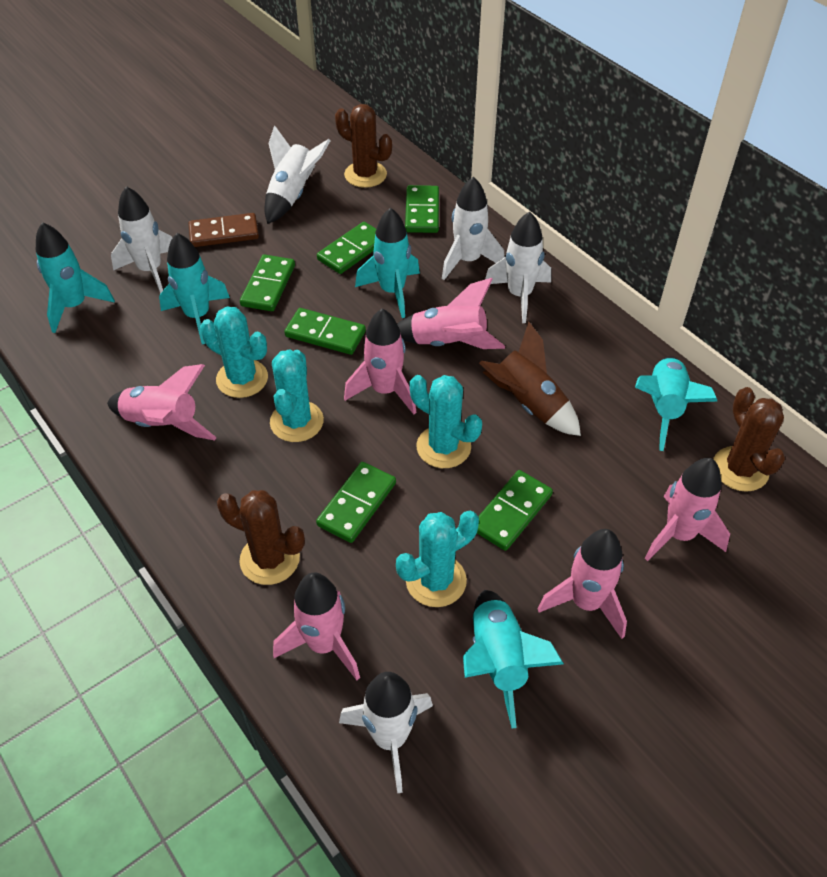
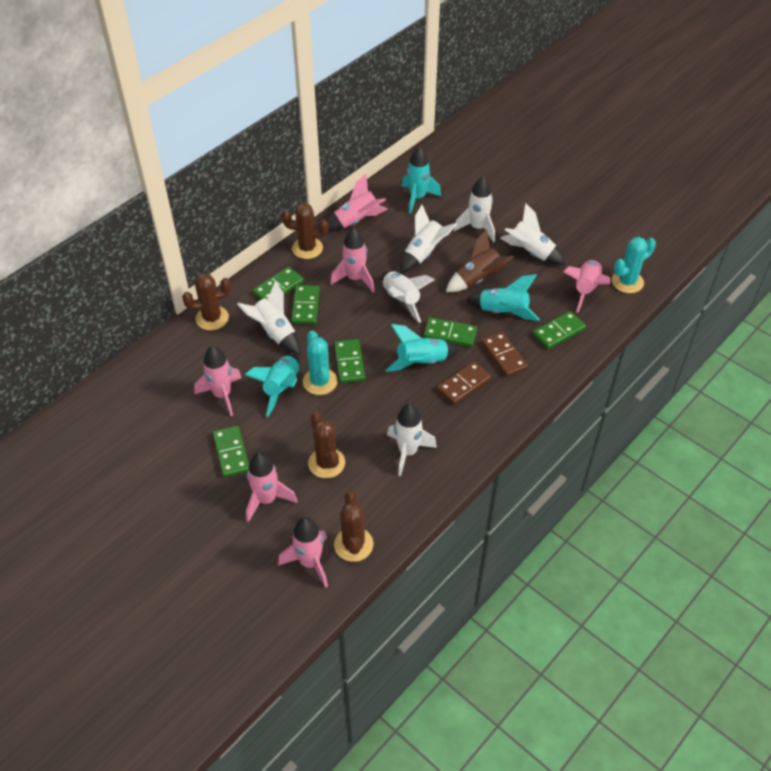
brown cactus: [217,490,305,585] [335,104,392,188] [713,387,785,492] = 3 -> [182,273,231,330] [281,203,329,259] [308,412,345,478] [334,491,374,562] = 4
brown domino: [188,213,259,247] = 1 -> [437,361,491,405] [481,332,528,377] = 2
turquoise cactus: [200,307,268,398] [270,349,324,442] [396,511,479,607] [410,375,482,468] = 4 -> [303,330,338,395] [612,237,656,293] = 2
turquoise rocket: [36,222,115,333] [159,233,230,344] [355,208,420,318] [463,590,564,729] [635,356,718,451] = 5 -> [245,354,300,417] [385,324,460,372] [402,146,441,214] [466,274,540,321] = 4
white rocket: [111,186,172,294] [264,125,330,224] [339,672,433,794] [442,177,505,280] [485,212,551,323] = 5 -> [237,280,300,354] [381,271,435,323] [387,404,437,476] [400,205,457,273] [454,176,495,242] [500,203,565,265] = 6

